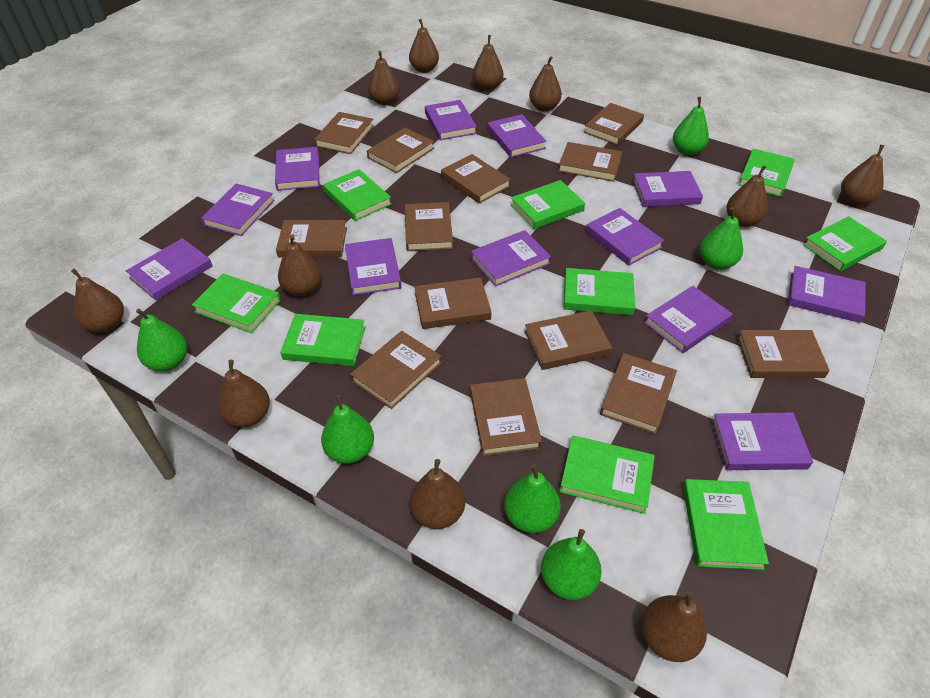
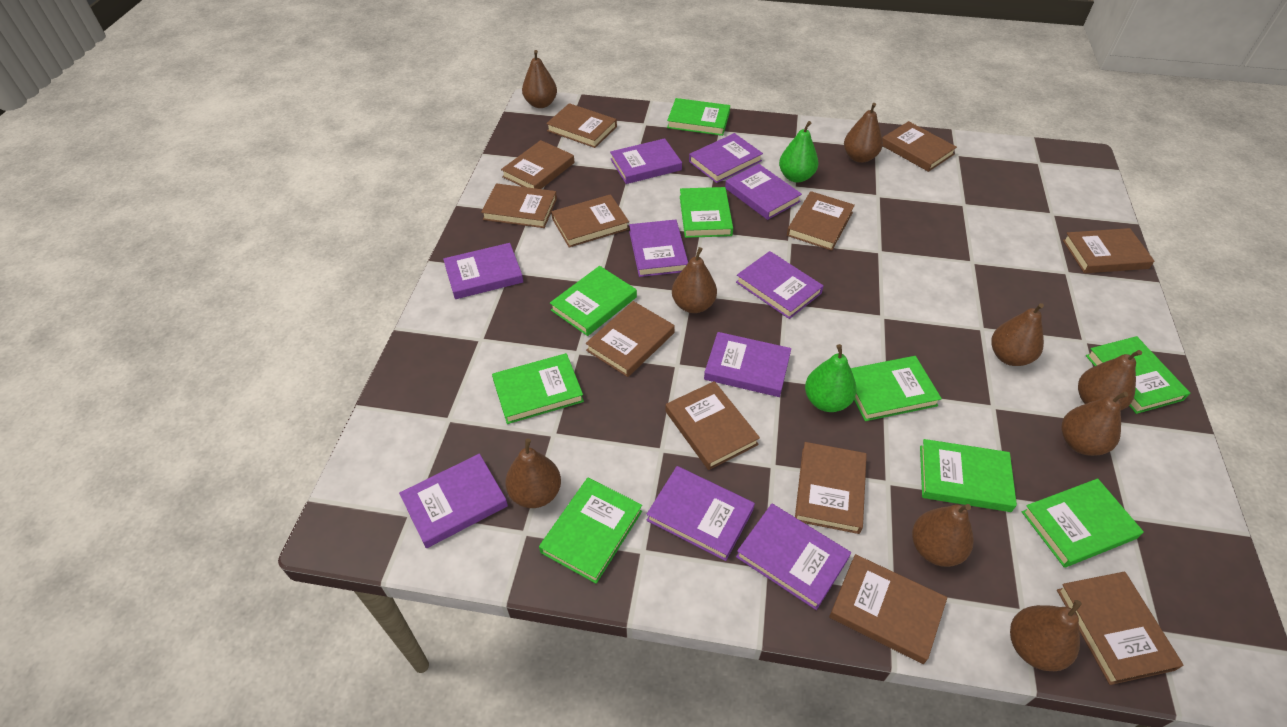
brown book: [276,220,347,258] [314,112,374,154] [350,331,442,409] [367,127,434,173] [405,202,453,251] [415,277,491,329] [441,154,511,204] [470,378,542,456] [525,310,612,370] [558,142,623,182] [584,103,644,145] [600,353,677,434] [737,330,830,378] = 13 -> [481,183,557,228] [501,140,574,189] [546,103,617,148] [551,194,629,247] [586,301,675,377] [665,381,760,470] [787,191,855,251] [795,442,867,534] [829,554,947,664] [882,121,957,172] [1057,571,1184,685] [1063,228,1154,273] = 12
brown pear: [71,268,124,333] [217,360,270,427] [278,235,322,296] [368,51,400,105] [409,19,439,73] [410,459,465,529] [472,35,503,90] [529,56,562,112] [641,590,707,662] [727,165,768,227] [841,145,884,206] = 11 -> [505,439,561,508] [522,50,557,108] [672,247,717,313] [844,103,883,163] [912,504,974,567] [991,303,1044,366] [1010,600,1082,671] [1061,392,1128,456] [1078,350,1142,410] = 9
green pear: [136,309,187,371] [321,395,374,463] [504,464,561,533] [541,529,602,600] [673,97,709,156] [700,207,743,270] = 6 -> [779,121,818,182] [805,344,857,412] = 2
purple book: [126,238,212,300] [201,184,275,236] [275,147,320,191] [345,238,401,295] [425,100,477,140] [471,230,551,287] [487,114,547,158] [586,208,664,266] [633,171,703,207] [644,286,732,353] [711,413,813,470] [788,266,866,323] = 12 -> [399,454,508,548] [443,243,523,299] [610,138,682,184] [629,219,688,277] [646,466,755,561] [689,133,763,183] [704,332,791,397] [725,164,802,220] [736,251,824,319] [736,504,851,610] = 10

